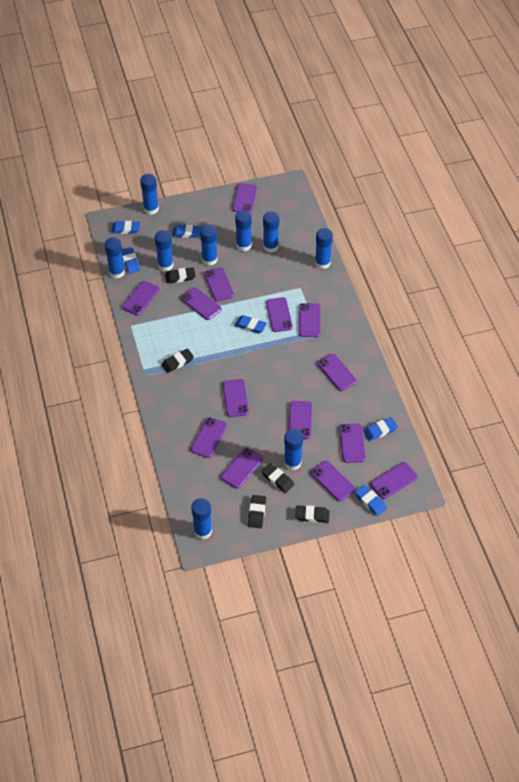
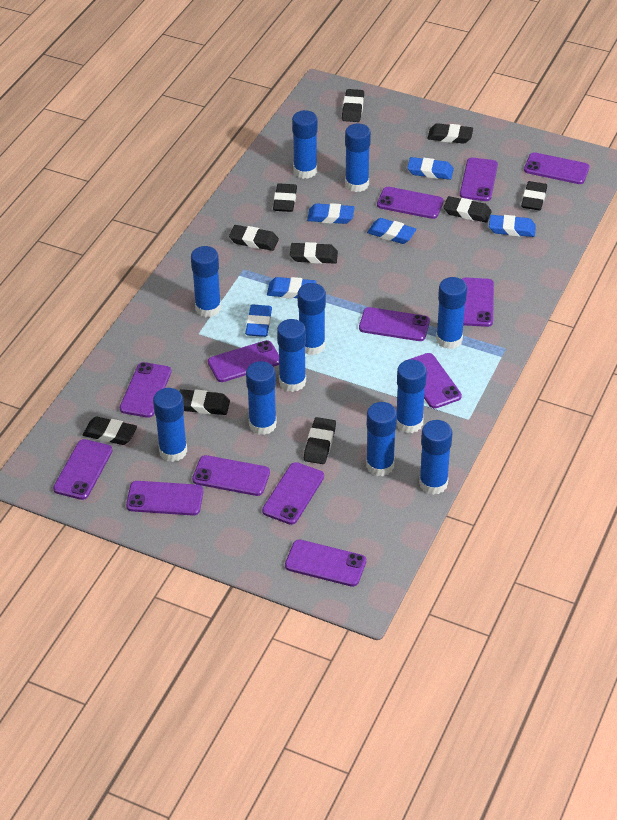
black eraser: [162,348,194,373] [165,267,196,283] [248,495,266,528] [261,463,294,493] [295,505,329,523] = 5 -> [83,417,137,445] [179,389,230,415] [229,225,279,251] [273,183,297,212] [290,242,338,264] [304,417,336,464] [342,89,364,122] [427,123,473,144] [443,196,492,223] [521,181,547,211] = 10
blue glue stick: [104,237,125,279] [140,174,159,215] [155,230,174,271] [191,498,212,539] [200,224,218,266] [235,210,252,251] [263,212,279,253] [284,429,303,470] [315,228,333,269] = 9 -> [153,388,187,462] [191,246,221,317] [246,361,277,435] [277,319,306,392] [292,110,318,179] [297,283,326,355] [345,123,371,192] [366,402,397,476] [397,360,427,433] [419,420,453,495] [436,277,467,349] = 11
purple phone: [122,281,159,315] [181,287,221,320] [191,417,227,458] [204,267,234,302] [221,447,263,489] [223,379,249,417] [232,183,257,213] [266,297,293,332] [289,401,312,439] [299,303,320,337] [311,461,355,502] [317,354,357,391] [339,423,366,463] [370,462,418,499] = 14 -> [53,439,113,500] [120,362,172,418] [126,481,203,516] [192,455,270,496] [208,340,279,382] [262,462,324,525] [285,540,366,587] [359,307,430,341] [377,187,443,219] [405,353,462,408] [460,158,498,201] [462,278,494,327] [524,152,589,184] = 13

